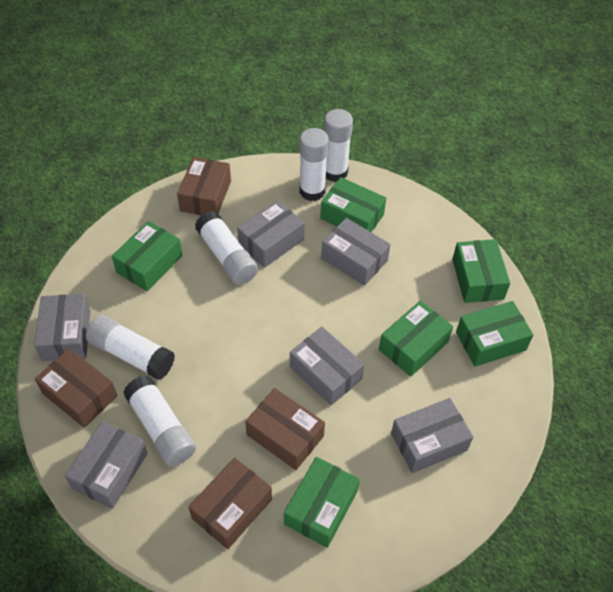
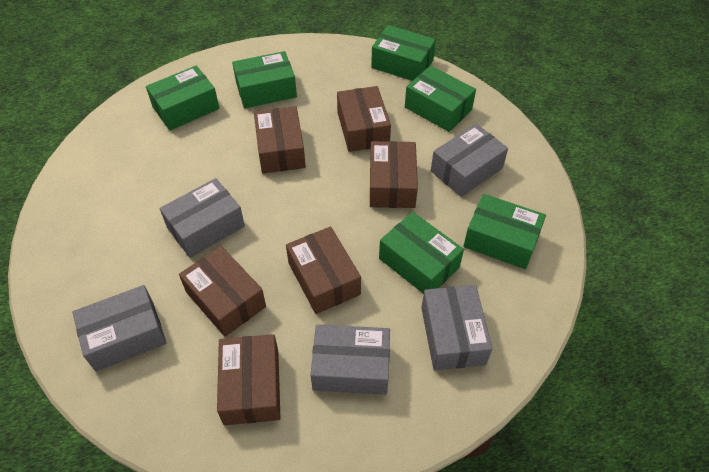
brown box: [35,348,117,428] [177,157,231,215] [188,458,272,549] [245,388,325,470] = 4 -> [179,246,266,337] [217,334,281,425] [254,106,306,173] [286,227,361,314] [337,86,391,152] [370,141,418,208] = 6
grey box: [34,294,91,361] [65,421,148,509] [237,200,305,268] [290,327,364,405] [321,218,391,286] [391,398,473,473] = 6 -> [72,285,166,371] [160,178,245,258] [310,324,390,395] [421,285,493,370] [431,124,508,197] = 5
white glue stick: [86,315,175,380] [123,375,196,467] [195,211,258,285] [299,128,329,201] [324,109,353,182] = 5 -> none = 0

